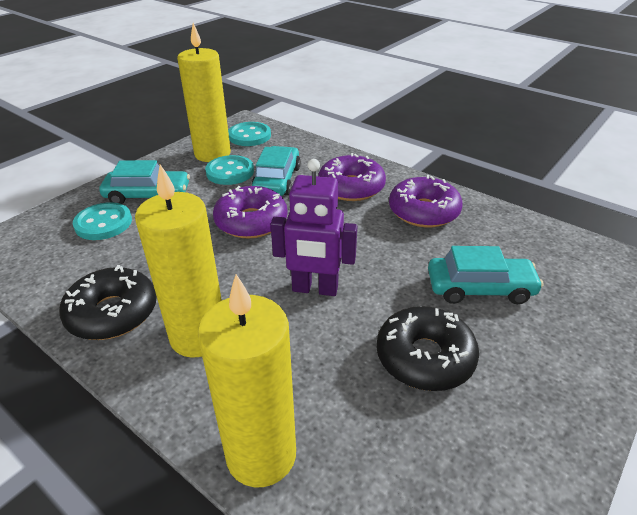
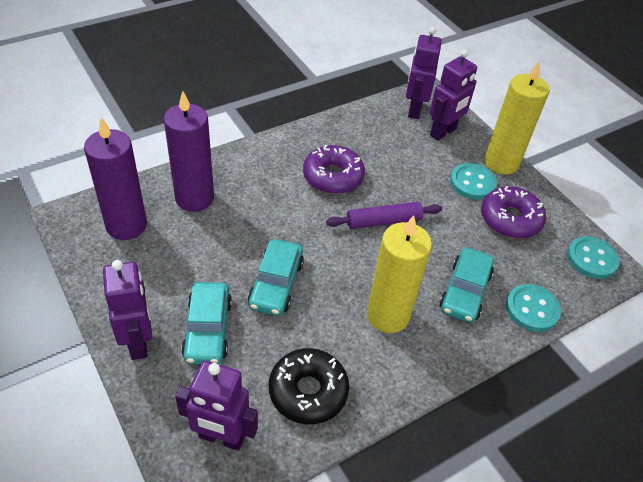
black donut: [59,265,157,340] [377,306,479,391] = 2 -> [269,348,349,424] = 1
purple candle: none = 0 -> [84,117,147,240] [164,91,214,212] = 2
purple donut: [213,186,288,239] [318,153,386,201] [389,175,462,227] = 3 -> [303,145,365,194] [481,186,546,239] = 2
purple robot: [271,159,357,296] = 1 -> [103,260,152,360] [175,361,258,451] [406,27,442,119] [430,49,477,141] = 4
purple rolling pin: none = 0 -> [326,202,442,229] = 1
yellow candle: [135,164,222,358] [177,23,231,162] [198,274,296,487] = 3 -> [367,216,432,333] [484,60,550,175] = 2

